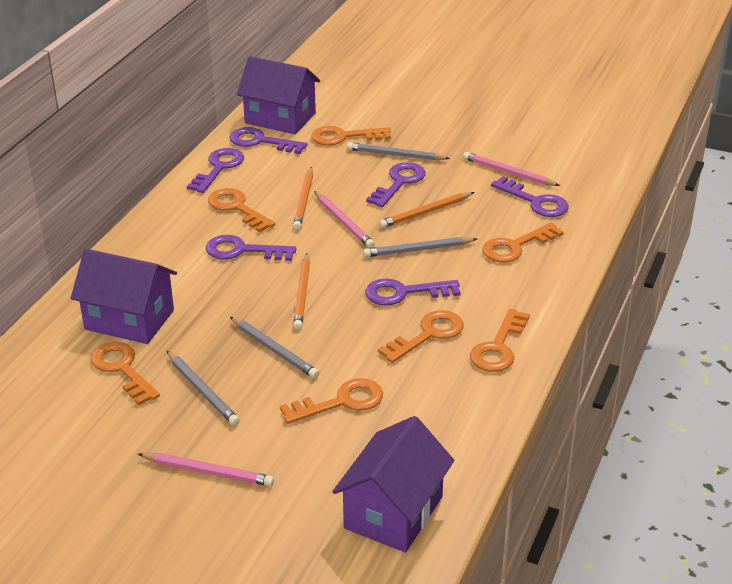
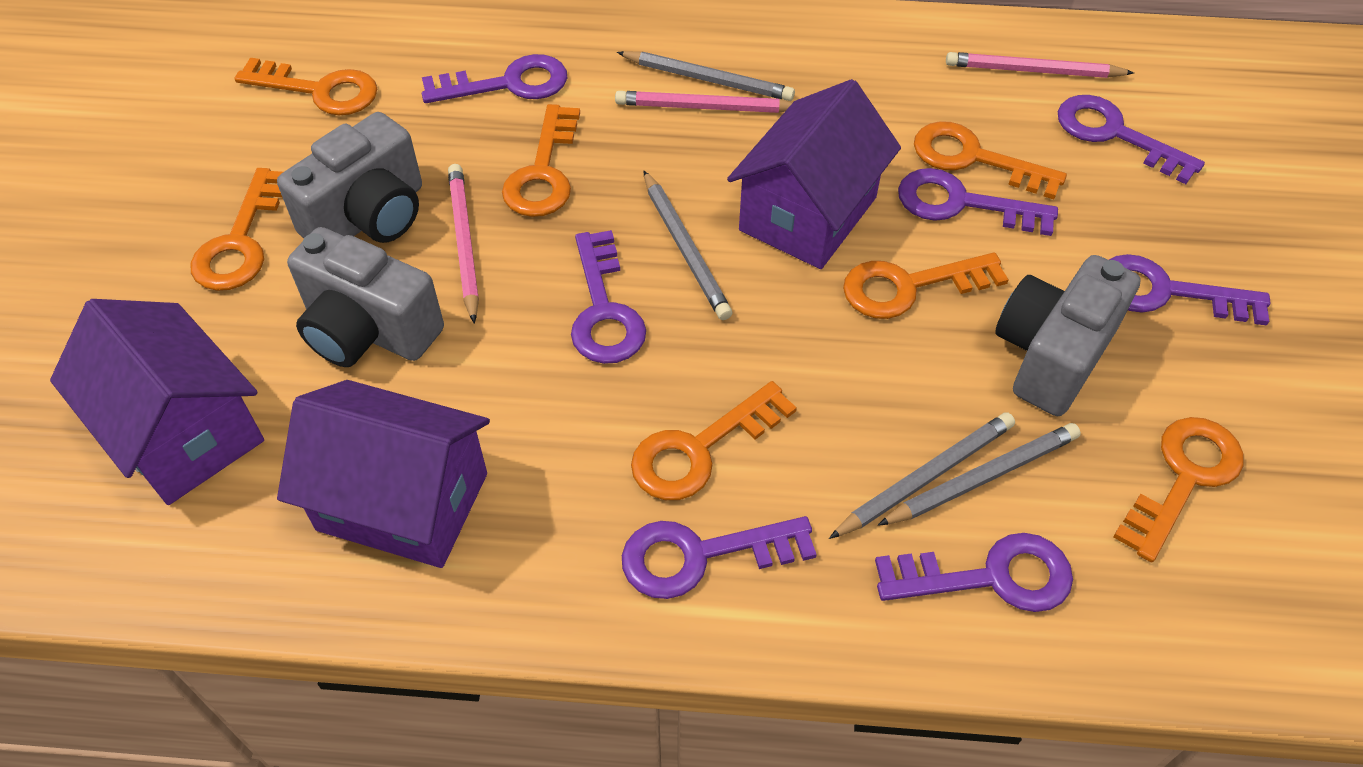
grey camera: none = 0 -> [277,112,422,243] [287,227,444,367] [995,255,1141,416] = 3
orange pencil: [293,167,313,230] [293,253,310,330] [379,192,475,228] = 3 -> none = 0
purple key: [187,148,244,193] [206,235,297,261] [229,127,307,154] [366,162,426,207] [366,278,461,306] [491,176,569,217] = 6 -> [422,54,567,103] [571,230,646,364] [622,516,817,599] [875,533,1073,612] [898,168,1058,236] [1058,95,1205,184] [1109,254,1271,326] = 7

